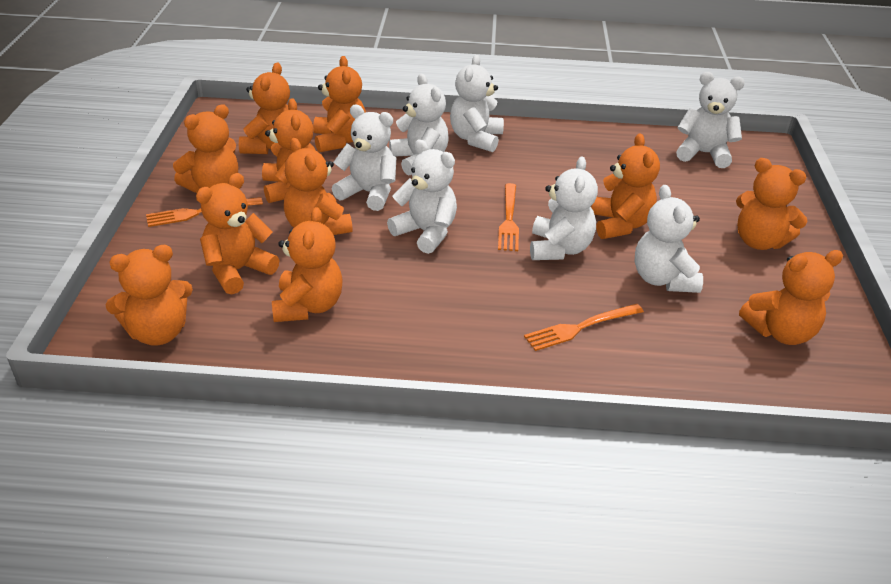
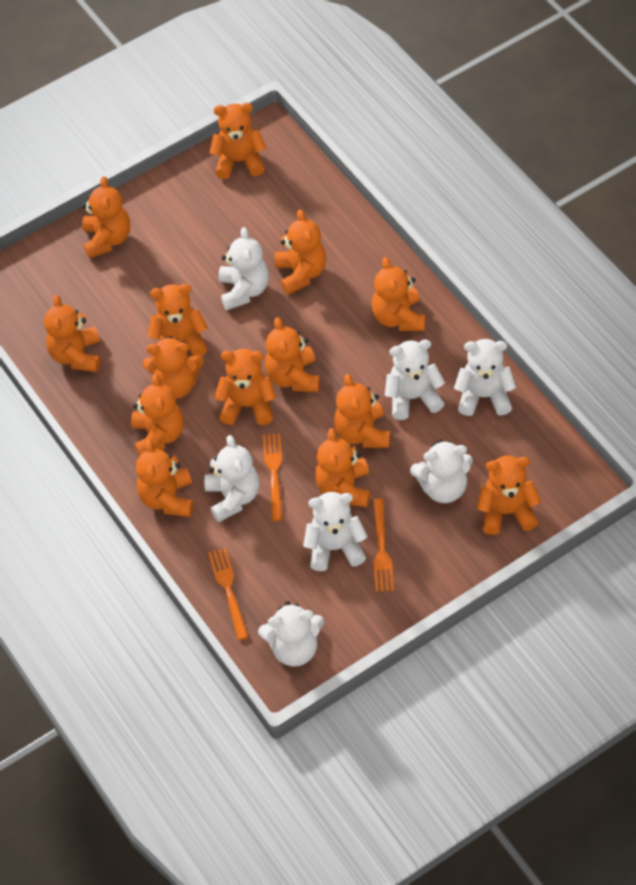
orange teddy bear: [106,245,193,346] [173,104,238,193] [196,173,279,294] [239,62,290,154] [262,98,316,203] [272,207,342,322] [284,138,353,235] [313,56,366,153] [591,134,660,239] [736,158,807,250] [739,250,843,345] = 11 -> [44,295,100,372] [82,176,130,258] [131,374,184,456] [136,439,193,517] [143,336,204,399] [148,284,208,356] [210,103,266,179] [214,349,276,425] [265,317,320,392] [275,209,326,295] [315,428,370,507] [334,374,390,448] [371,257,425,331] [477,456,541,535] = 14

